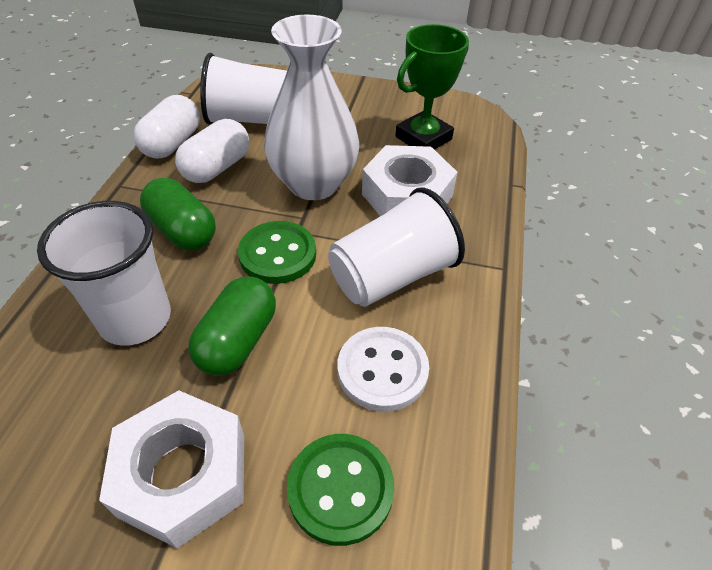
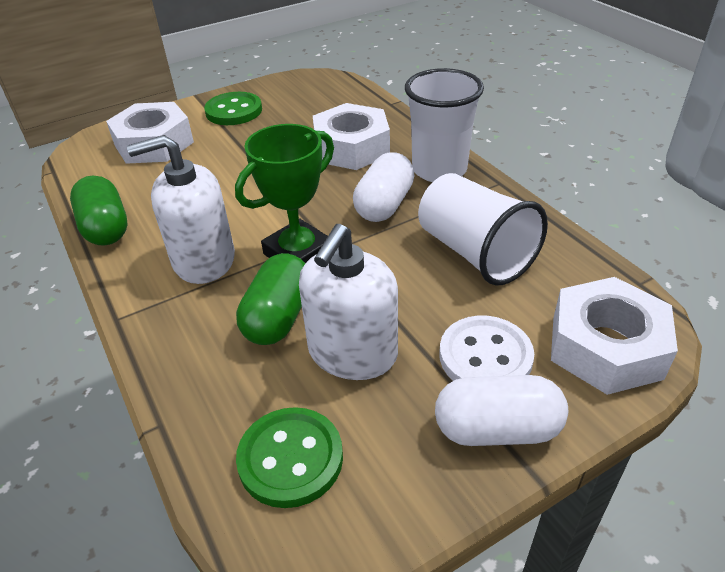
white cup: [37,201,171,346] [200,53,287,125] [328,187,465,307] = 3 -> [405,68,484,182] [418,173,548,286] = 2
white nut: [99,390,244,549] [362,145,458,216] = 2 -> [106,102,194,164] [313,103,390,170] [551,277,678,395] = 3
white soap dispenser: none = 0 -> [127,135,235,284] [299,224,398,380] = 2
white vase: [264,14,359,200] = 1 -> none = 0

